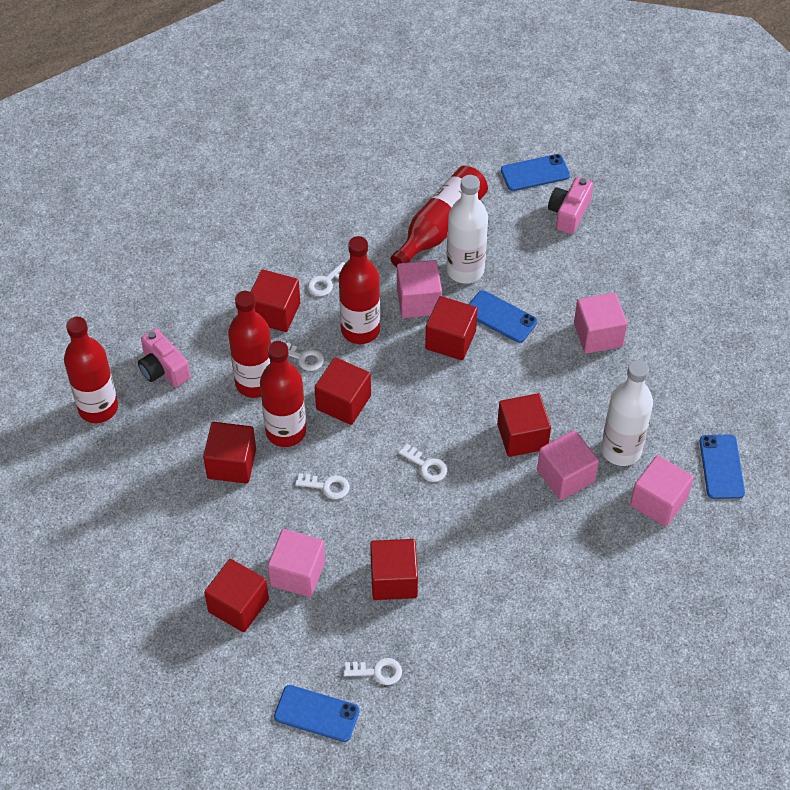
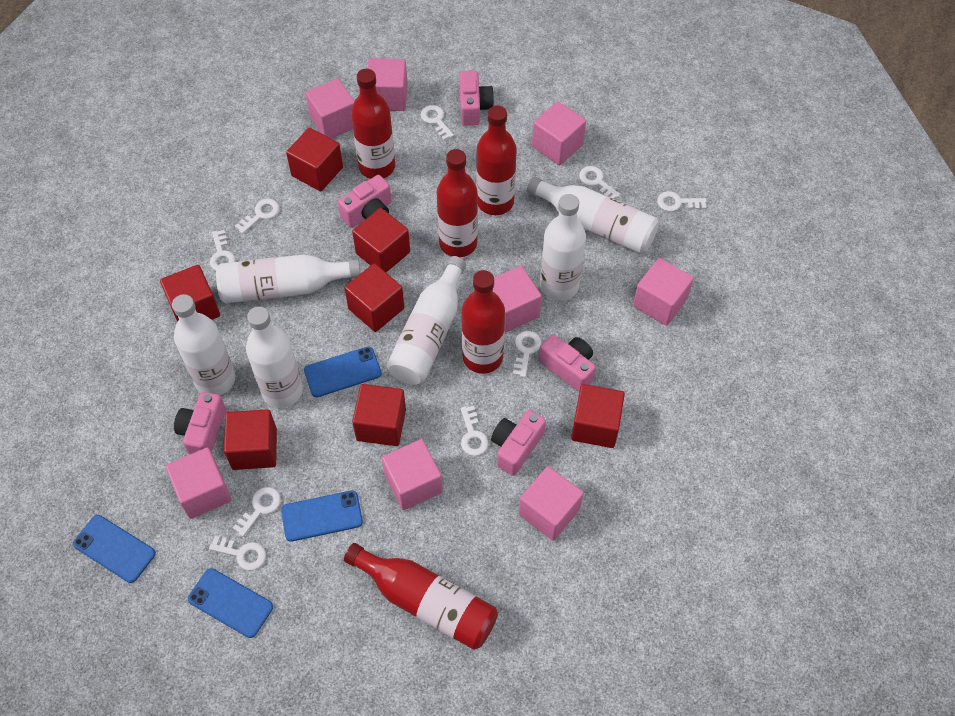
pink camera: [138,328,190,387] [548,177,593,234] = 2 -> [174,392,226,455] [338,175,391,228] [459,70,494,126] [491,410,546,476] [539,335,596,392] = 5
pink cube: [268,529,325,597] [397,260,442,318] [537,430,599,500] [574,292,627,354] [630,455,694,527] = 5 -> [166,448,232,519] [305,78,355,139] [368,58,408,111] [382,439,442,510] [493,266,542,333] [519,466,584,541] [532,101,586,165] [633,258,694,326] = 8
white bottle: [446,175,488,283] [601,360,653,466] = 2 -> [172,294,235,395] [216,254,361,303] [246,307,303,408] [387,256,466,385] [527,176,659,254] [540,194,586,301] = 6
white key: [282,341,324,371] [295,473,350,499] [308,262,345,296] [344,658,402,685] [399,444,447,482] = 5 -> [209,536,266,570] [210,230,236,270] [233,487,281,537] [235,199,279,234] [421,105,454,140] [461,406,489,456] [513,331,542,377] [579,166,620,199] [657,191,707,212] = 9

